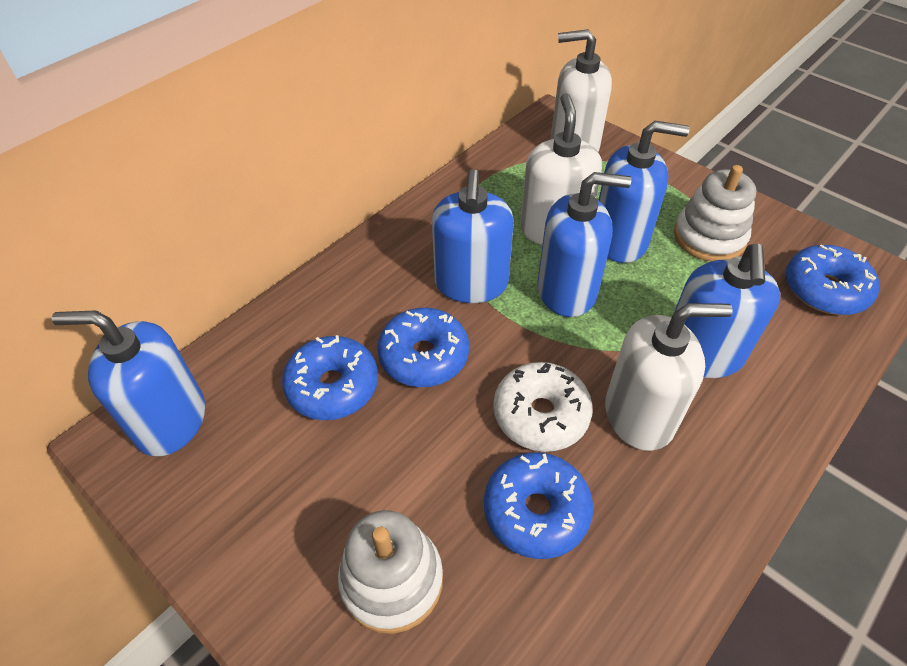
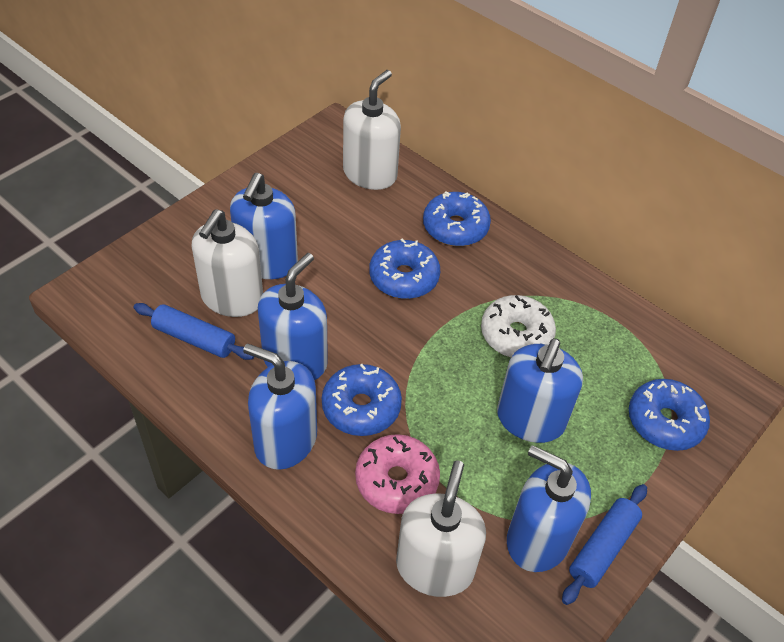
blue rolling pin: none = 0 -> [133,303,254,360] [562,484,647,605] = 2
pink donut: none = 0 -> [355,434,440,514] = 1
white stacking toy: [338,510,443,634] [674,165,756,262] = 2 -> none = 0

